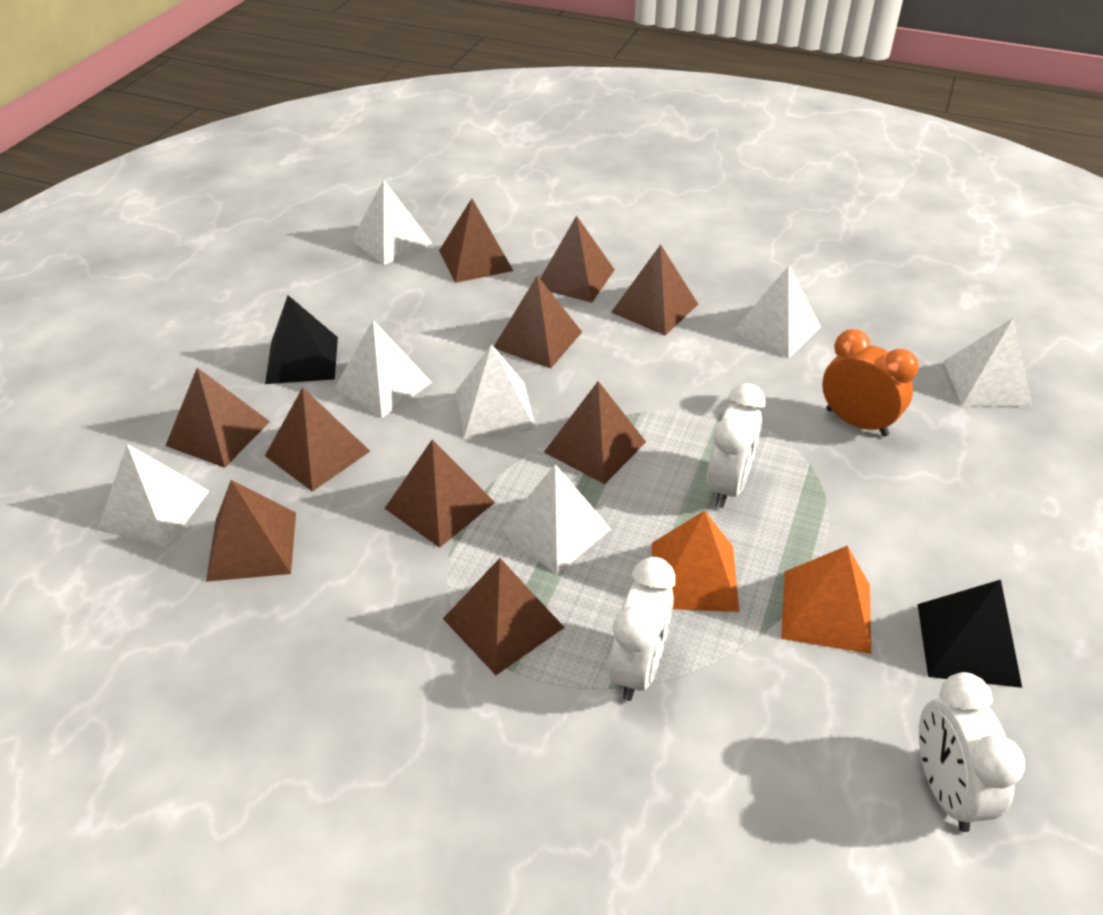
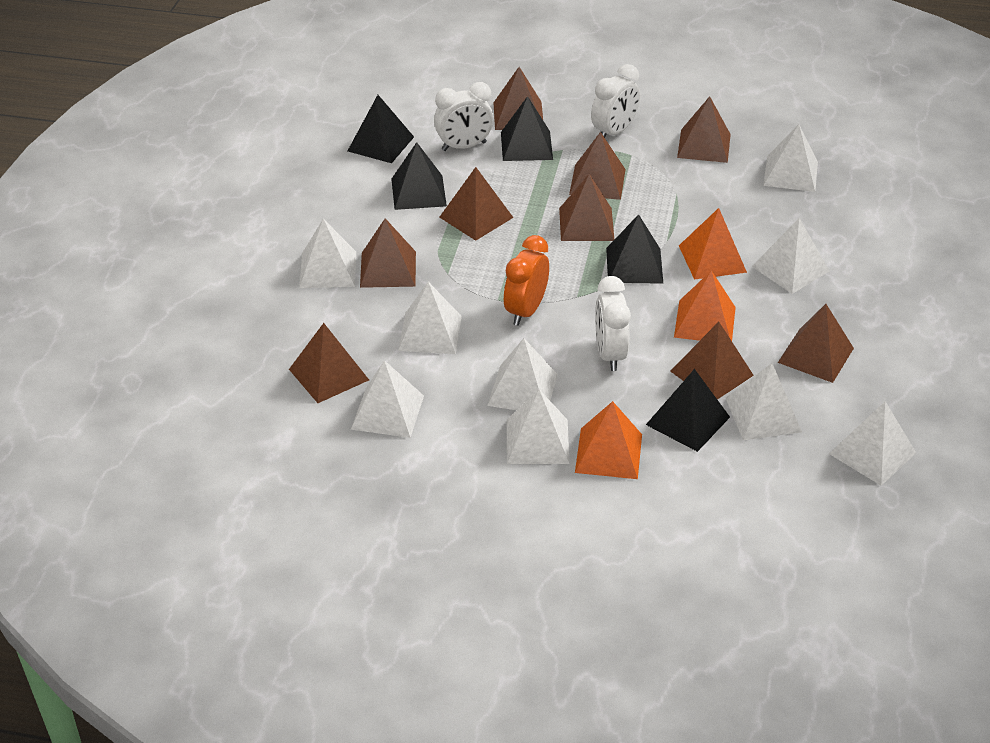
black pyramid: [265,295,338,384] [918,580,1022,688] = 2 -> [348,95,414,163] [391,142,447,210] [501,96,553,161] [606,214,663,284] [646,369,730,452] = 5
brown pyramid: [165,368,270,468] [206,480,296,582] [265,387,370,492] [384,439,495,548] [439,198,513,283] [443,558,565,675] [494,275,582,368] [540,215,615,303] [544,381,646,484] [611,244,698,336] = 10 -> [289,323,369,403] [360,218,416,288] [439,167,514,241] [493,67,543,130] [559,174,614,241] [569,132,626,200] [670,322,754,400] [677,96,731,163] [778,304,854,383] = 9
orange pyramid: [652,510,739,612] [781,545,871,654] = 2 -> [575,401,642,479] [674,270,736,341] [679,208,747,280] = 3
white pyramid: [97,444,209,548] [334,320,432,418] [351,180,432,265] [456,344,536,438] [499,464,611,575] [731,266,821,359] [944,318,1033,407] = 7 -> [299,219,356,288] [351,360,424,438] [398,282,462,354] [487,338,558,410] [507,390,570,464] [726,363,802,440] [752,218,830,294] [763,124,818,192] [829,401,916,486] = 9

